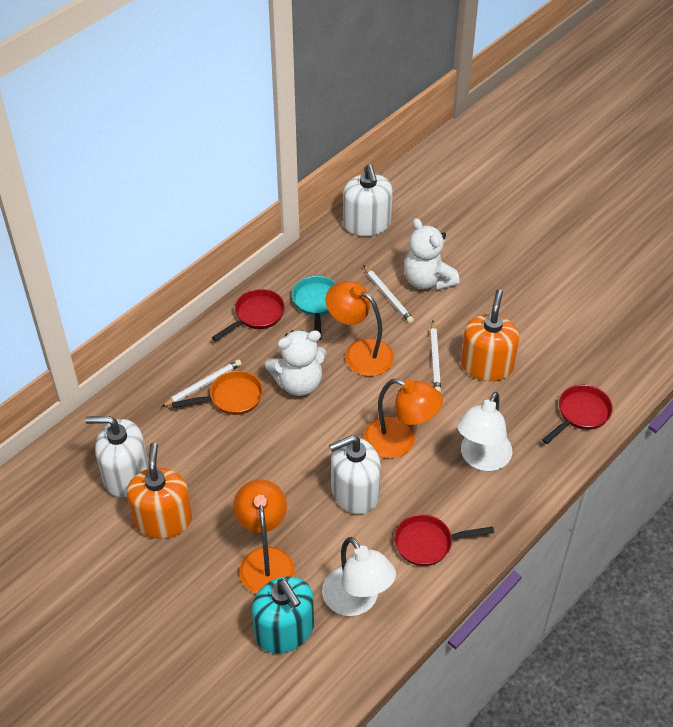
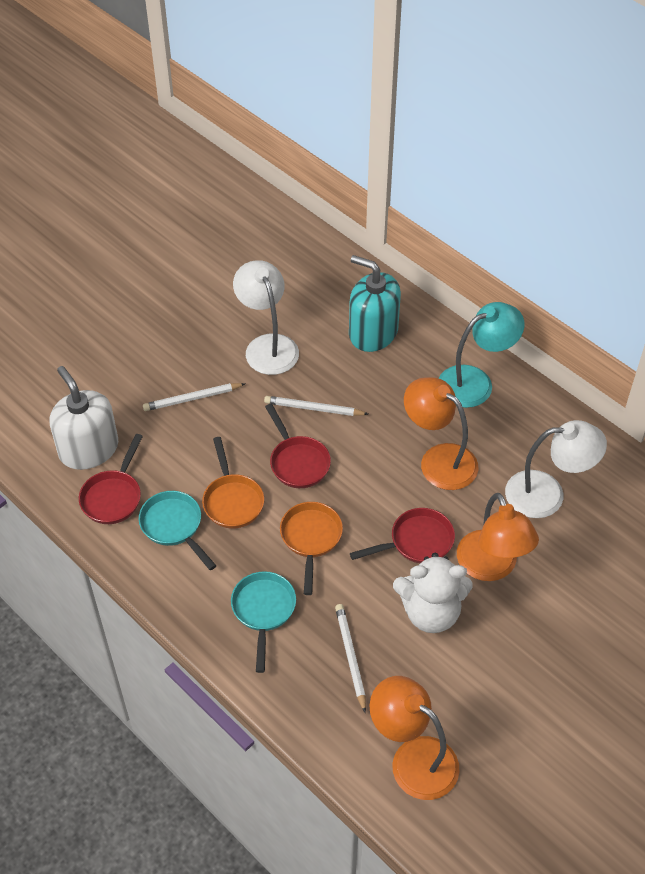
orange pan: [172,370,263,415] = 1 -> [202,437,264,529] [280,502,343,595] = 2
orange soap dispenser: [127,442,192,539] [461,289,519,381] = 2 -> none = 0
turquoise lamp: none = 0 -> [439,302,525,408] = 1
turquoise pan: [292,276,336,340] = 1 -> [139,491,216,570] [231,571,296,673] = 2
white soap dispenser: [85,416,149,497] [329,435,381,514] [343,164,393,236] = 3 -> [50,366,118,470] = 1
white teddy bear: [265,330,326,396] [404,218,460,291] = 2 -> [393,553,473,633] = 1

